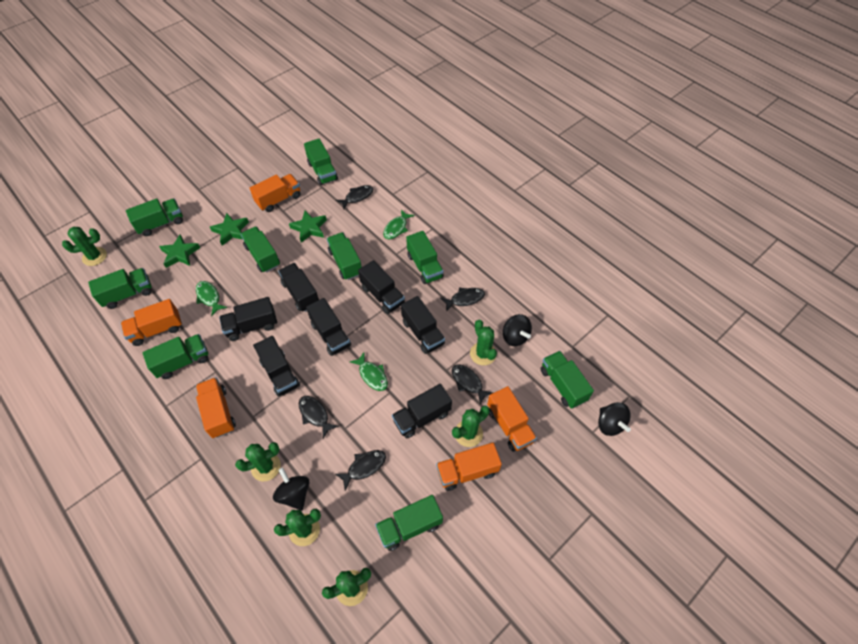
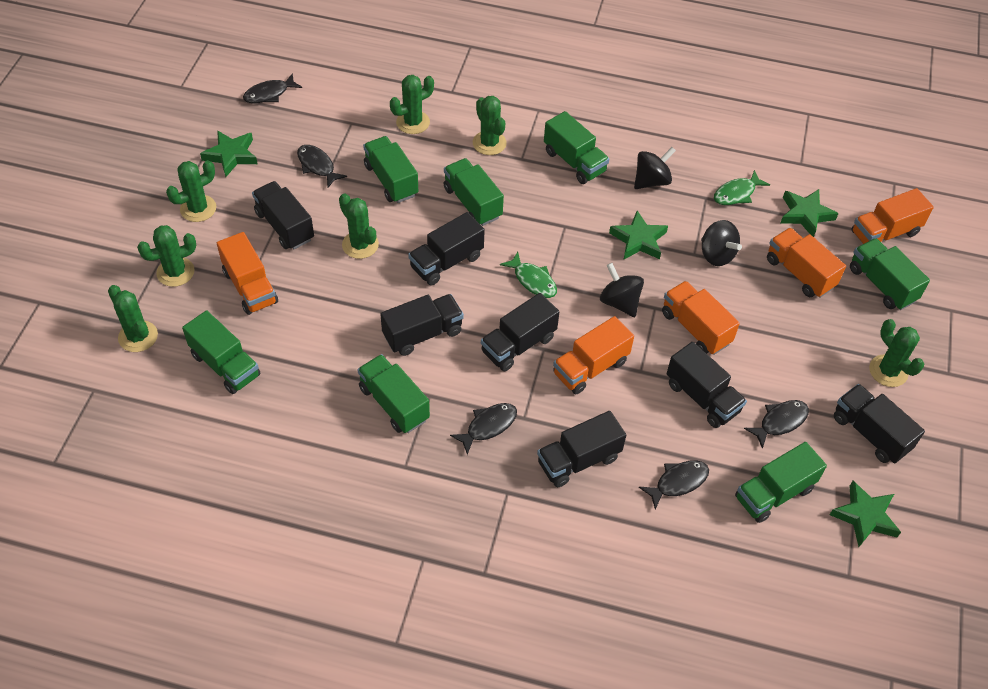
green cactus: [62,227,107,266] [235,442,281,481] [274,509,321,546] [322,568,371,606] [452,406,490,447] [470,320,497,365] = 6 -> [108,285,158,352] [137,225,196,287] [166,160,216,222] [339,193,379,259] [390,75,434,134] [473,96,507,155] [869,319,924,387] = 7
green fish: [196,281,227,316] [350,352,388,391] [383,209,414,239] = 3 -> [500,252,557,298] [714,170,770,205] = 2
green star: [159,235,200,268] [210,213,249,246] [289,211,327,243] = 3 -> [200,130,258,177] [609,211,668,259] [780,189,839,237] [830,481,901,547] = 4
green truck: [88,268,152,309] [126,199,183,236] [142,334,208,379] [241,226,280,273] [304,139,338,186] [327,232,362,280] [375,495,443,551] [406,231,444,284] [541,351,594,409] = 9 -> [182,310,260,394] [357,354,430,433] [363,136,418,203] [444,158,504,226] [544,111,609,184] [735,442,827,523] [850,238,930,310] = 7

